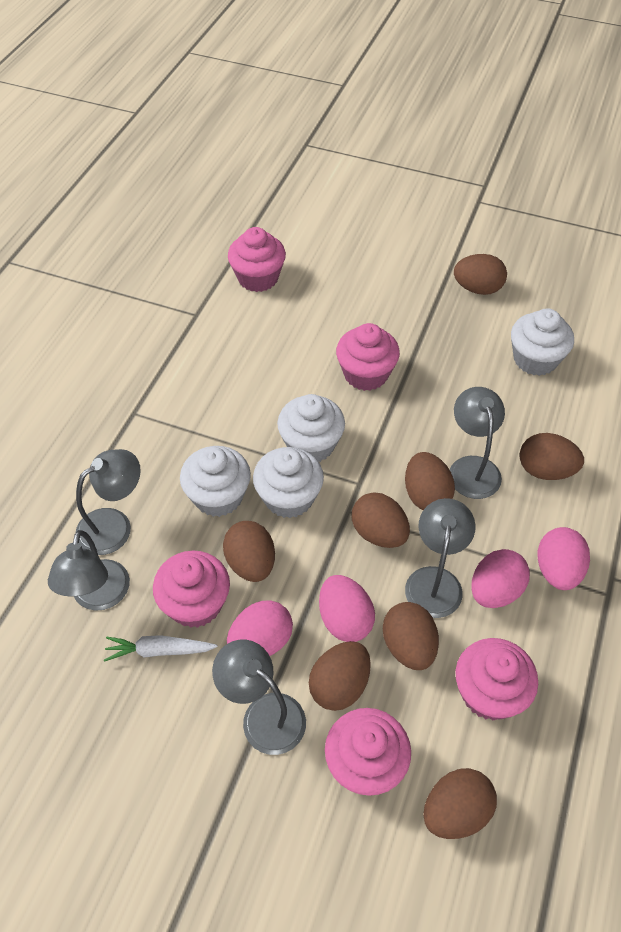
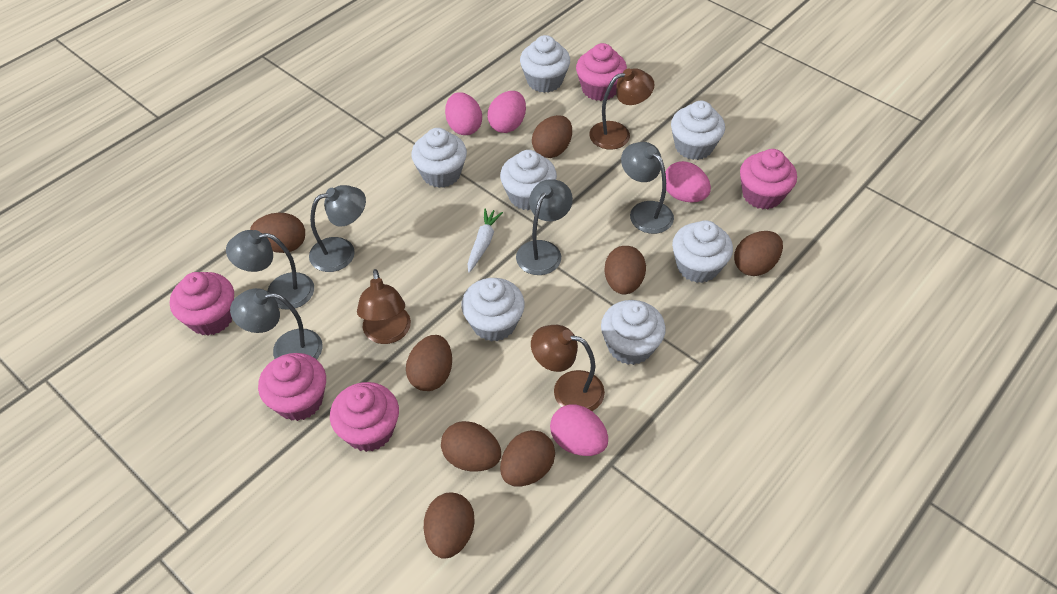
brown lamp: none = 0 -> [357,269,411,344] [531,325,605,411] [589,68,655,150] = 3
white cupcake: [180,446,251,517] [253,447,324,518] [277,394,345,462] [511,309,574,376] = 4 -> [411,128,467,188] [461,278,525,342] [500,150,557,210] [520,35,570,93] [601,300,666,365] [671,101,725,160] [672,220,733,283] = 7

